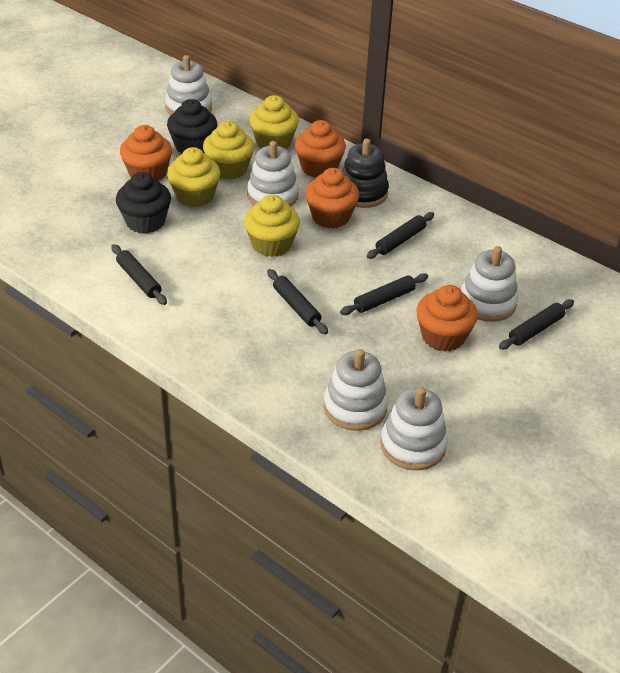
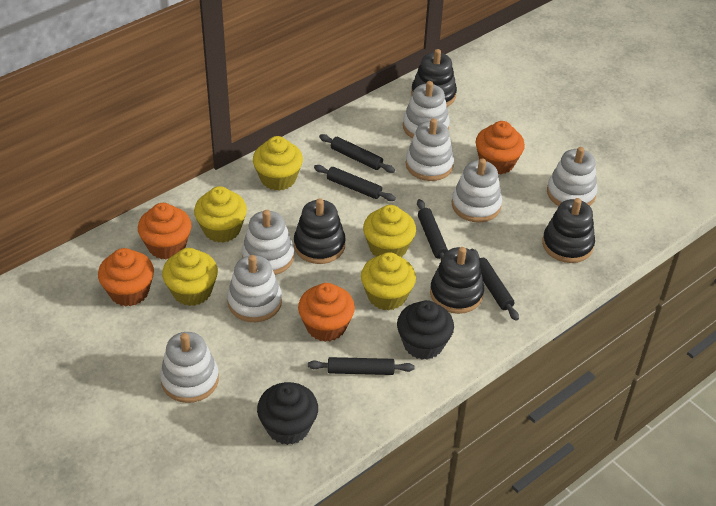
black stacking toy: [342,139,389,208] = 1 -> [294,198,346,264] [411,49,457,107] [430,247,484,314] [542,198,595,263] = 4
white stacking toy: [165,55,212,115] [247,141,299,207] [323,349,388,431] [380,387,448,470] [461,246,518,322] = 5 -> [160,332,219,403] [227,255,282,322] [242,210,294,275] [403,81,450,139] [406,118,454,181] [452,159,502,222] [547,147,598,206] = 7
yellow cupcake: [167,147,221,207] [203,121,254,180] [244,194,300,257] [249,95,299,149] = 4 -> [162,248,218,306] [194,186,247,243] [253,136,303,191] [361,252,416,310] [363,205,416,258] = 5

